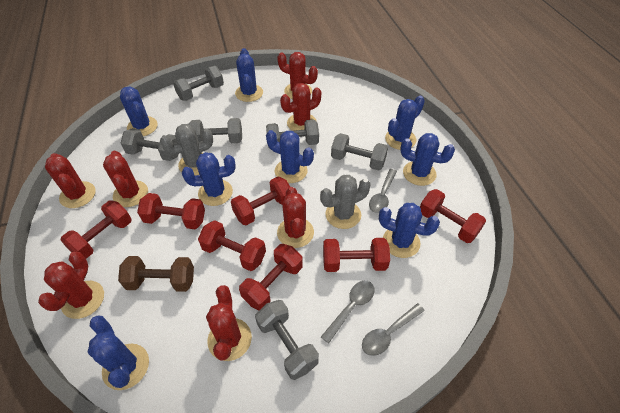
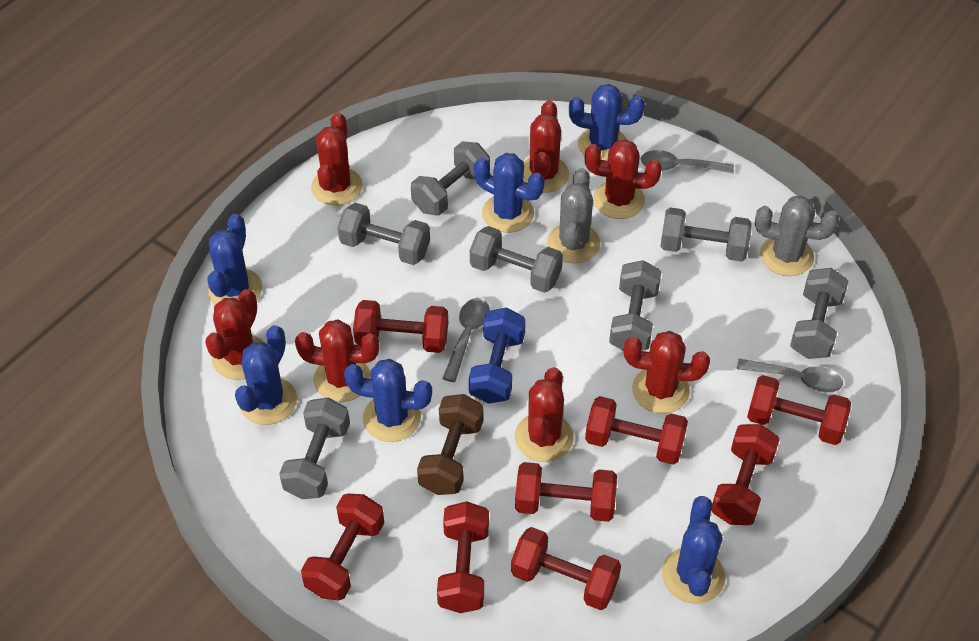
blue cactus: [88,315,149,390] [120,86,158,136] [182,152,236,206] [235,48,263,102] [266,130,314,183] [379,203,440,258] [385,96,425,150] [400,133,455,186] = 8 -> [208,214,262,305] [235,325,297,425] [344,359,432,442] [474,153,545,233] [569,84,645,161] [662,496,725,604] = 6
blue dumbbell: none = 0 -> [469,307,526,404] = 1
grey dumbbell: [121,128,179,161] [173,66,224,101] [188,118,242,143] [255,300,319,380] [266,119,319,148] [331,133,388,171] = 6 -> [279,398,350,499] [338,203,430,265] [411,141,490,216] [470,226,563,293] [609,260,662,351] [660,207,752,262] [790,268,849,359] = 7
red dumbbell: [60,201,131,259] [137,193,205,229] [198,220,266,271] [231,177,290,225] [239,244,303,310] [323,238,390,272] [420,189,486,243] = 7 -> [301,494,384,600] [353,300,448,353] [437,501,489,613] [511,527,621,610] [515,462,617,522] [585,396,688,465] [711,424,780,525] [747,375,851,445] = 8

